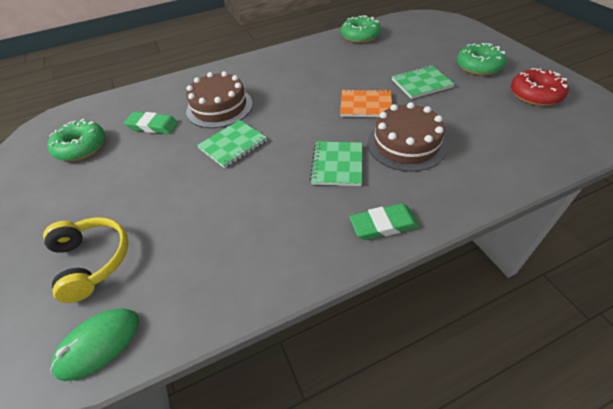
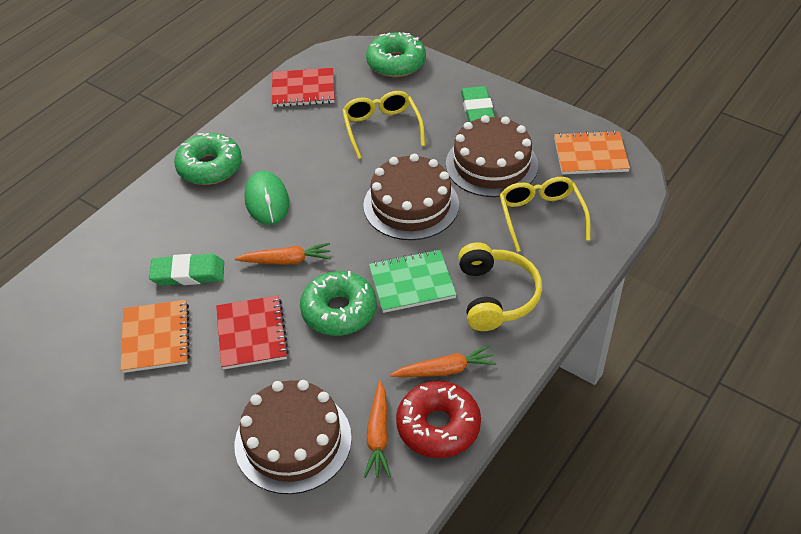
brown cake: [186,71,253,128] [367,102,447,172] = 2 -> [234,380,352,494] [363,154,459,240] [446,115,538,197] = 3
green notebook: [197,120,267,168] [310,142,362,186] [392,65,455,99] = 3 -> [369,250,457,313] = 1
orange carrot: none = 0 -> [235,243,331,265] [364,381,391,478] [390,345,496,377] = 3
orange notebook: [340,89,392,117] = 1 -> [121,300,190,373] [554,130,630,174] = 2
red notebook: none = 0 -> [216,295,289,370] [272,68,335,107] = 2
yellow glasses: none = 0 -> [342,91,425,159] [500,177,591,252] = 2

